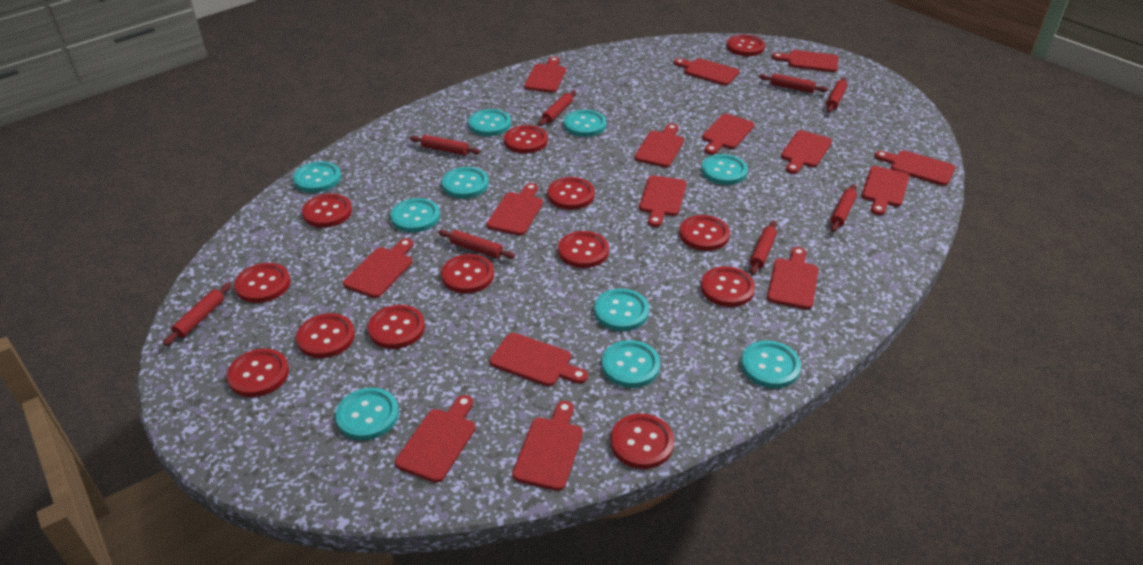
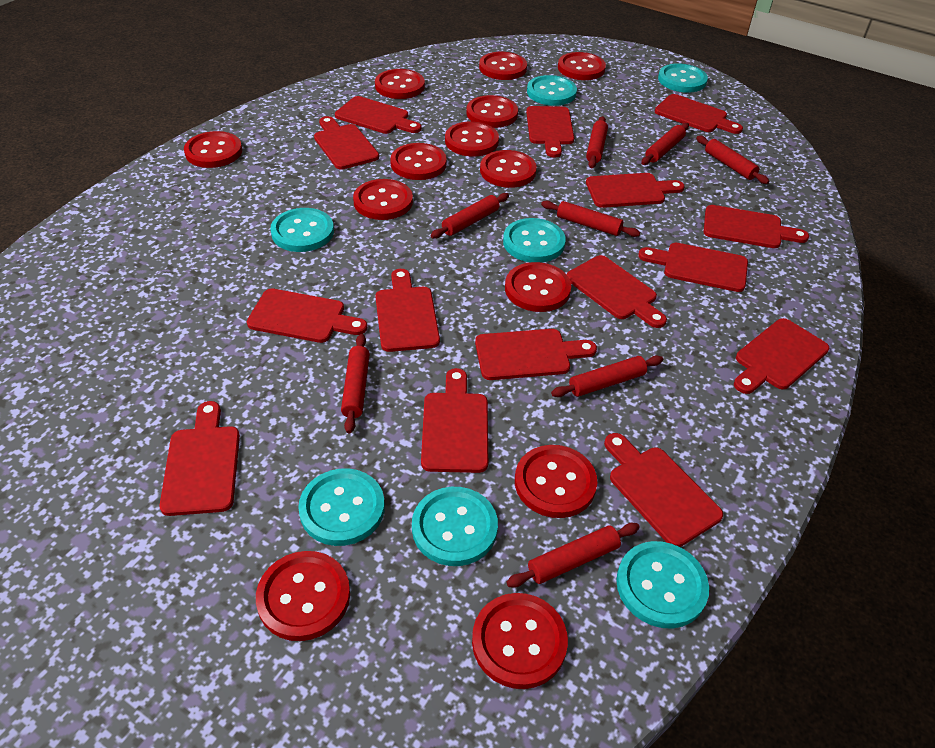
turquoise button: [293,162,341,193] [335,388,399,440] [391,198,440,233] [442,167,489,199] [468,109,511,136] [564,110,606,137] [594,289,649,331] [602,340,660,388] [701,154,748,185] [741,341,801,388] = 10 -> [270,208,334,252] [298,469,385,546] [412,487,498,566] [503,218,566,263] [527,75,577,106] [616,541,709,628] [658,63,708,93] = 7

